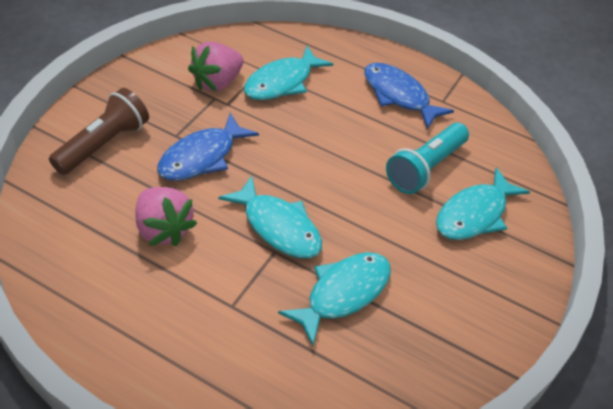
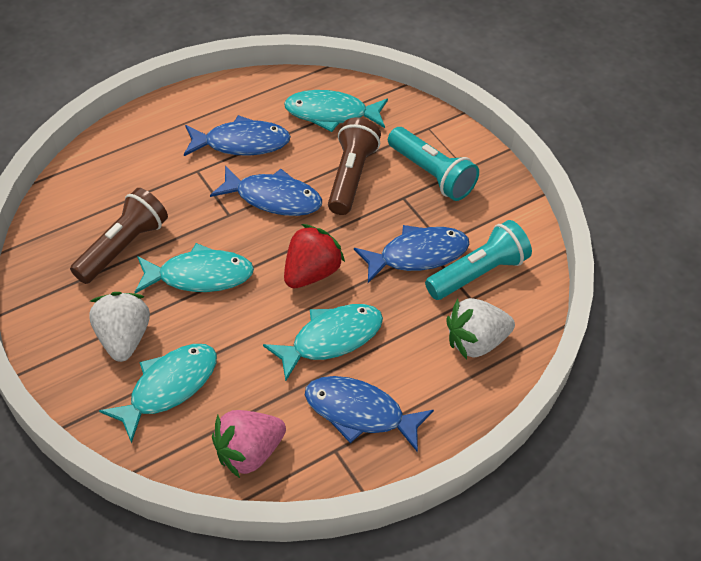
blue fish: [157,113,259,181] [364,63,454,130] = 2 -> [184,115,291,156] [210,166,322,216] [305,376,434,452] [354,225,470,283] = 4
brown flashlight: [49,88,149,175] = 1 -> [70,188,168,284] [328,117,381,215] = 2
pink strawberry: [135,187,197,246] [188,42,244,91] = 2 -> [212,410,286,478] = 1
red strawberry: none = 0 -> [284,224,345,288] = 1
turquoise flashlight: [386,123,469,194] = 1 -> [388,127,479,201] [425,220,532,300] = 2
white strawberry: none = 0 -> [89,292,150,362] [446,298,515,359] = 2

